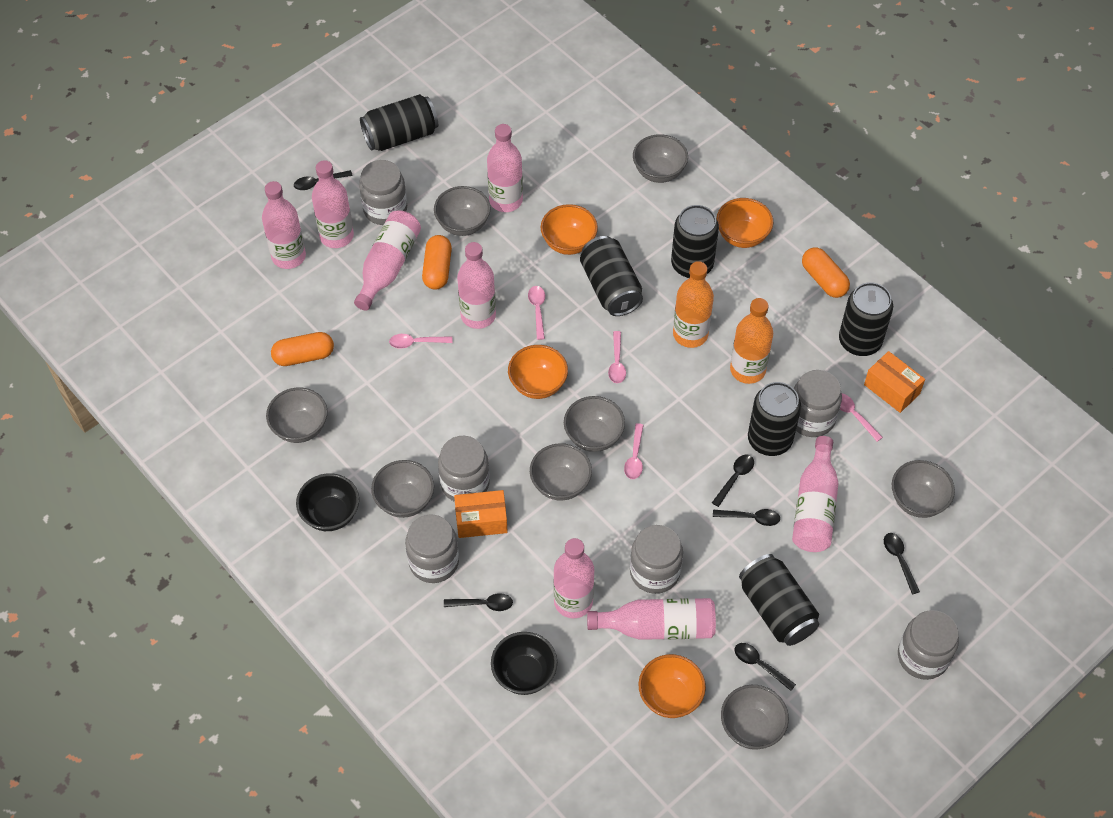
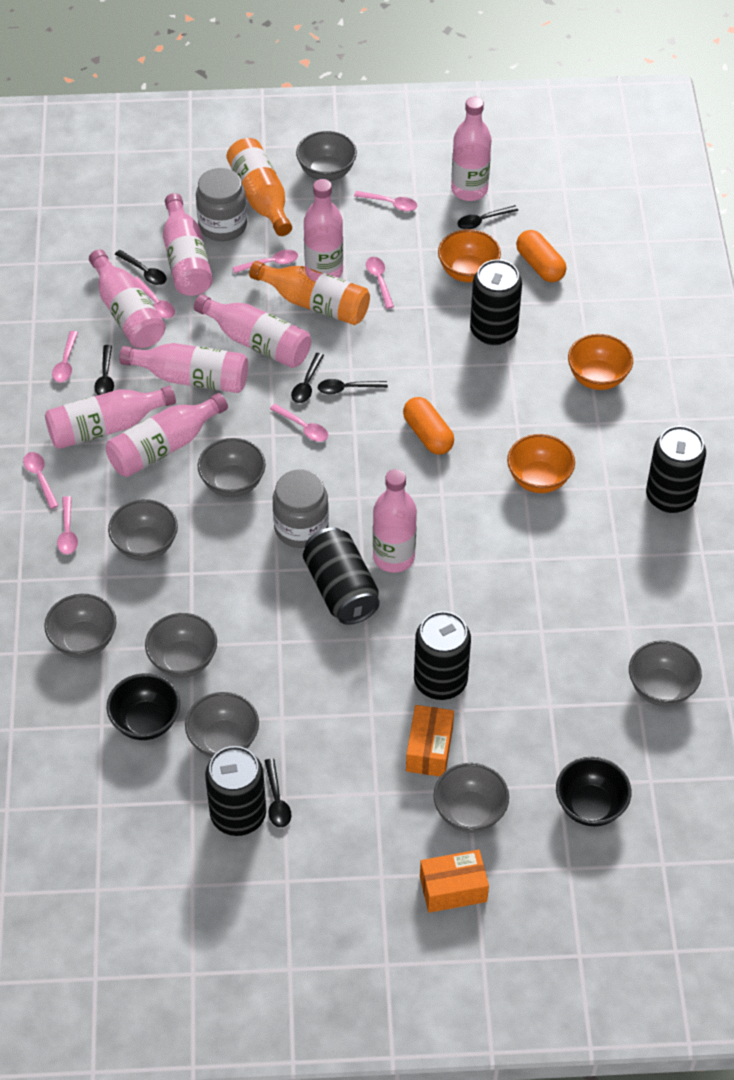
black can: [360,94,438,151] [580,236,643,316] [671,205,719,278] [739,554,819,646] [748,382,801,456] [839,282,893,356] = 6 -> [205,746,266,836] [303,527,380,625] [414,611,471,700] [470,259,522,345] [646,426,706,513] = 5
grey jar: [359,160,407,225] [405,515,459,583] [438,436,490,502] [630,525,683,594] [794,370,842,437] [898,610,959,680] = 6 -> [196,168,247,241] [273,469,329,548] = 2
orange bowl: [508,345,568,399] [541,204,598,255] [639,654,706,718] [716,198,773,248] = 4 -> [438,229,501,282] [507,434,575,493] [568,334,633,390] = 3
orange capsule: [271,332,334,366] [422,235,452,290] [802,247,850,298] = 3 -> [403,397,454,455] [516,230,567,282] = 2
pink bottle: [262,181,306,269] [312,160,354,248] [354,210,421,311] [457,242,496,329] [487,124,523,212] [553,538,594,618] [587,598,716,640] [792,436,839,552] = 8 -> [45,386,176,449] [89,249,166,348] [106,393,228,477] [119,343,248,393] [163,193,213,296] [194,294,311,368] [304,179,343,278] [373,469,417,573] [451,97,491,201] = 9
pink spoon: [389,334,453,349] [528,286,545,340] [608,331,626,383] [624,423,644,479] [840,393,883,442] = 5 -> [23,452,59,509] [52,331,78,382] [57,496,78,555] [135,277,175,318] [232,250,298,273] [270,404,328,442] [354,191,417,211] [366,257,394,309] = 8

